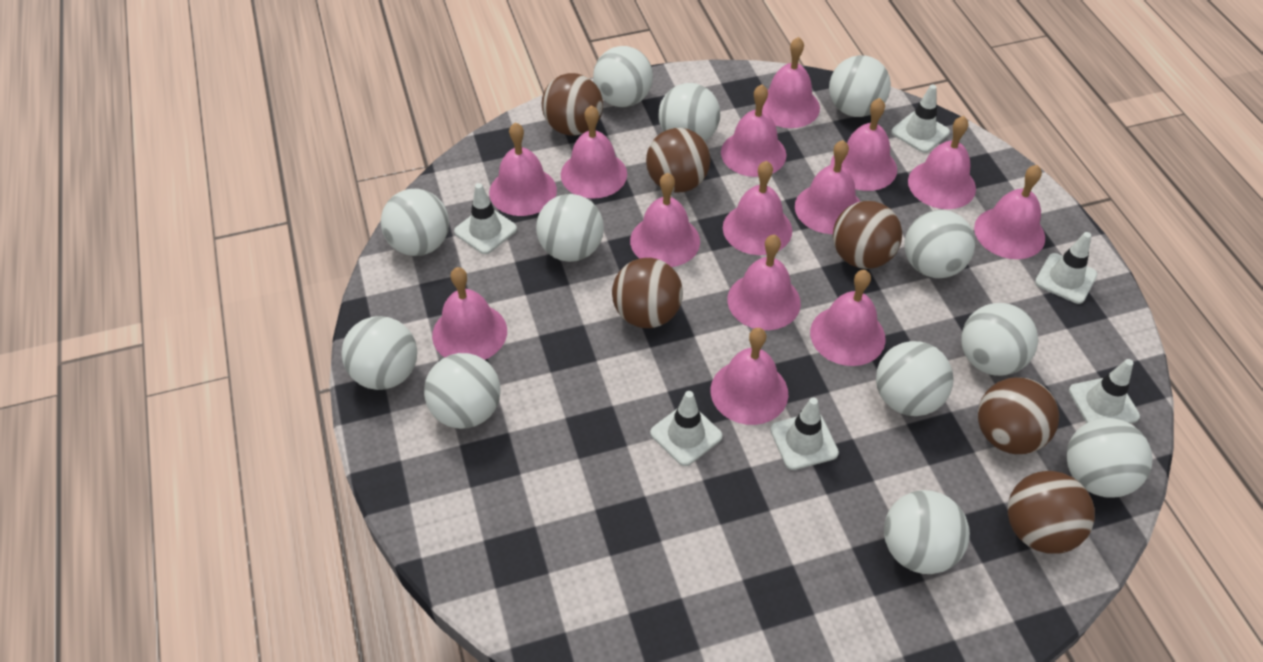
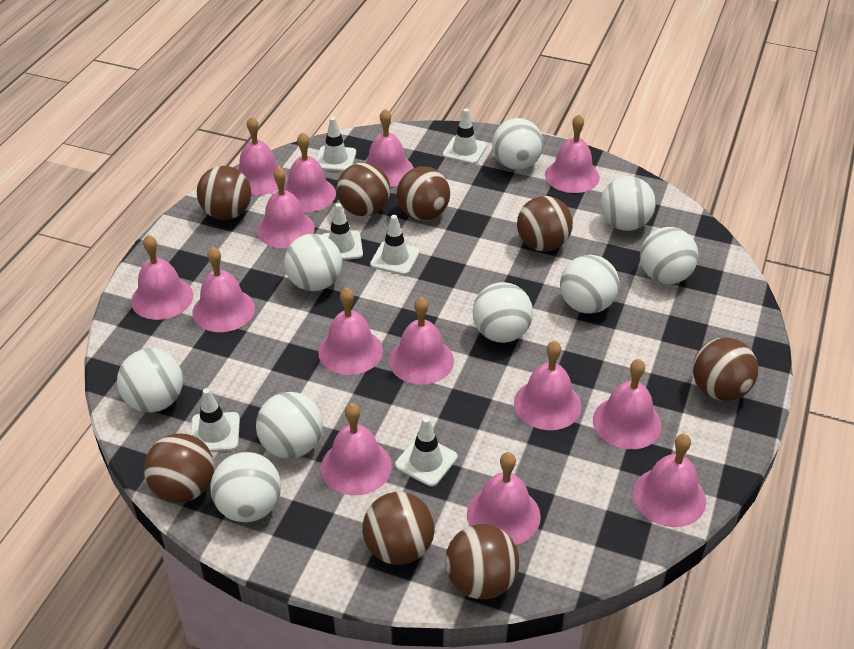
brown ball: [542,73,603,136] [612,258,683,328] [646,128,710,192] [833,201,902,269] [978,377,1059,454] [1008,471,1095,554] = 6 -> [144,433,214,503] [197,166,251,220] [337,162,390,216] [362,492,435,565] [396,166,450,220] [445,524,519,599] [517,196,573,252] [693,338,758,401] = 8
white ball: [342,316,417,390] [381,189,449,256] [424,353,501,429] [536,194,604,262] [593,46,653,107] [659,83,720,141] [829,55,891,117] [876,341,954,416] [884,490,970,574] [904,210,975,278] [961,303,1038,376] [1066,418,1153,498] = 12 -> [117,348,183,412] [210,452,281,522] [256,392,323,459] [284,234,342,291] [473,282,533,343] [492,118,543,170] [560,255,619,314] [601,176,656,231] [640,227,698,284] = 9

